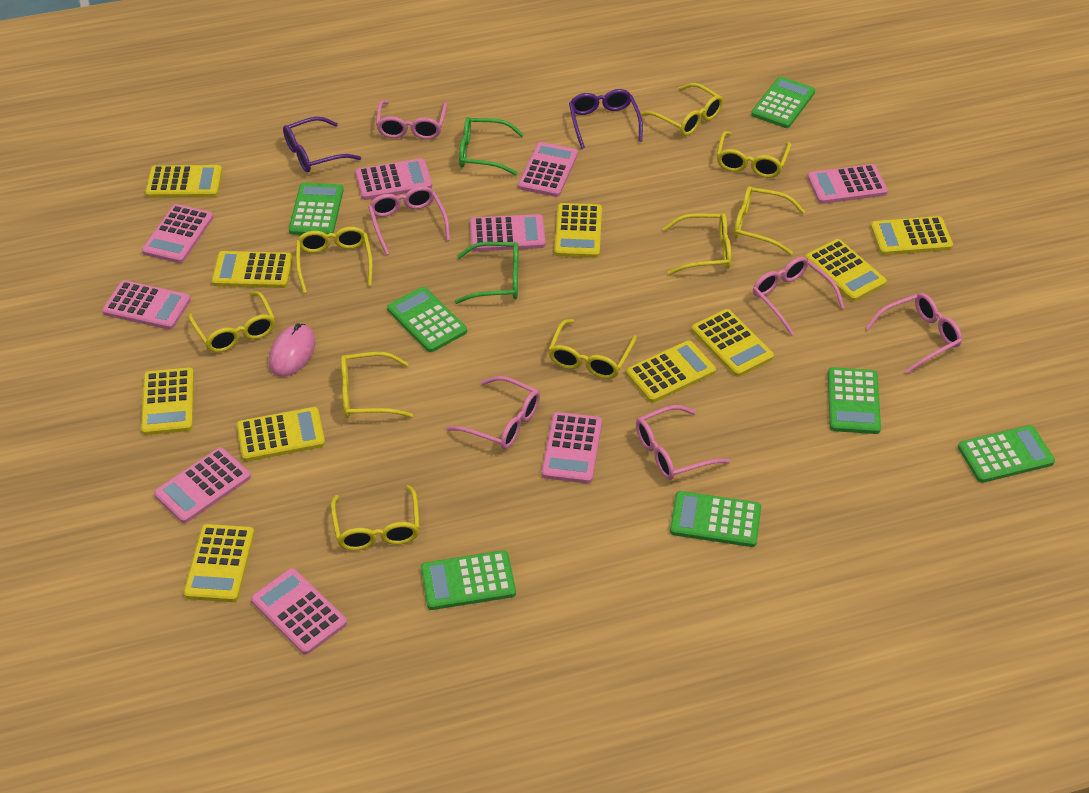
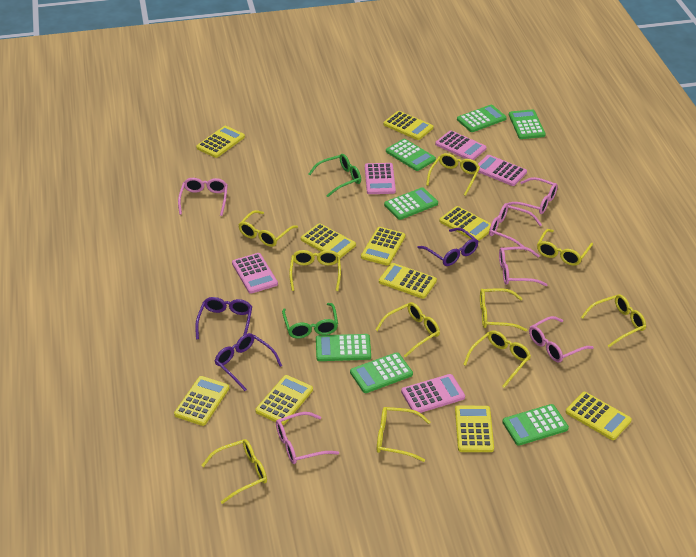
pink calculator: [102,280,191,330] [142,204,214,263] [154,447,251,523] [251,568,347,655] [355,158,432,200] [470,214,546,251] [518,142,578,197] [541,412,602,484] [807,164,888,204] = 9 -> [232,253,278,294] [365,163,396,194] [401,374,465,413] [435,130,486,160] [478,155,527,186] = 5
pink mouse: [269,323,315,377] = 1 -> none = 0
purple glasses: [283,117,361,172] [569,89,643,149] = 2 -> [195,297,252,339] [215,333,282,391] [417,228,478,266] = 3
yellow glasses: [188,291,275,353] [296,227,373,294] [331,485,420,551] [341,352,413,418] [548,319,637,379] [640,83,723,136] [663,213,731,275] [717,131,791,178] [734,186,805,255] = 9 -> [201,439,267,504] [238,210,298,247] [289,250,341,291] [376,302,440,358] [377,407,430,462] [426,153,480,196] [463,330,531,388] [480,288,527,332] [537,229,593,266] [581,294,646,347] = 10

